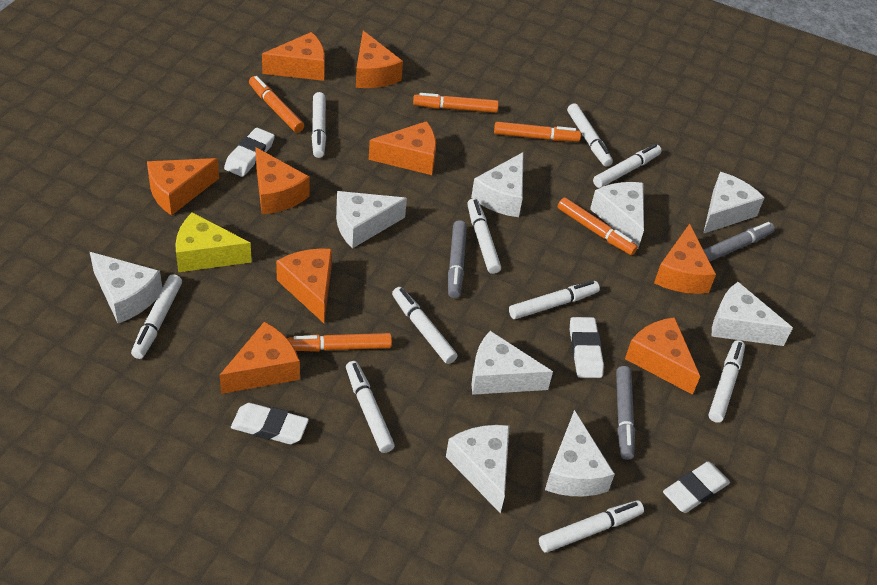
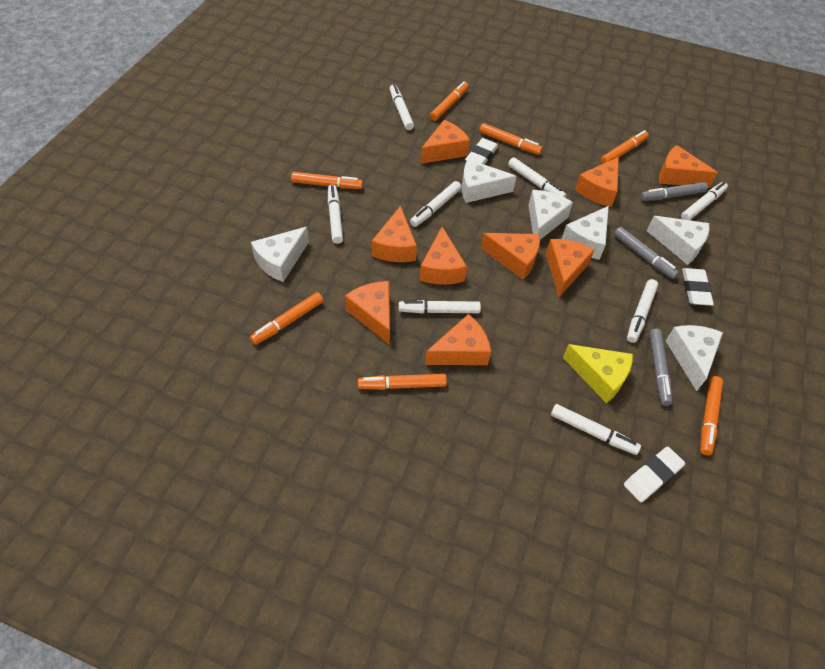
orange marker: [249,76,304,133] [287,333,392,352] [413,93,499,113] [494,122,581,142] [558,197,638,255] = 5 -> [250,292,323,345] [291,172,363,189] [358,374,447,390] [430,81,469,121] [480,123,543,155] [601,130,649,164] [700,376,723,455] = 7
white cheese: [90,252,162,323] [336,191,407,248] [446,425,509,514] [471,152,523,217] [471,331,553,395] [545,410,615,496] [590,182,644,248] [703,172,765,234] [712,282,793,346] = 9 -> [251,227,309,282] [462,159,517,203] [528,190,573,240] [562,206,609,260] [647,216,710,265] [666,325,723,391] = 6
white eraser: [224,128,275,177] [231,403,309,444] [570,317,604,378] [663,461,730,513] = 4 -> [465,138,499,165] [624,447,685,502] [682,268,714,306] = 3
white marker: [131,274,182,359] [312,92,326,158] [346,361,395,453] [392,287,457,364] [467,199,501,274] [509,281,600,319] [539,500,644,553] [567,103,613,167] [593,144,662,188] [708,340,745,423] = 10 -> [328,185,343,244] [390,84,414,130] [399,300,481,314] [410,181,461,227] [508,157,566,197] [551,404,641,455] [627,279,658,343] [681,182,728,220] = 8

